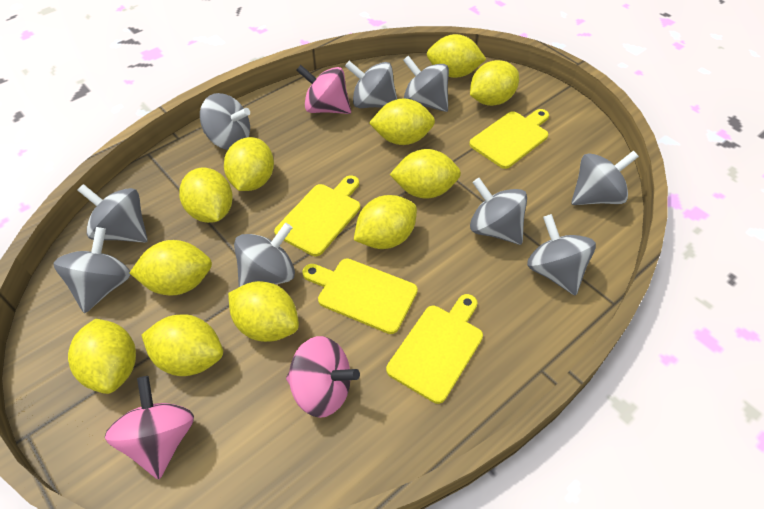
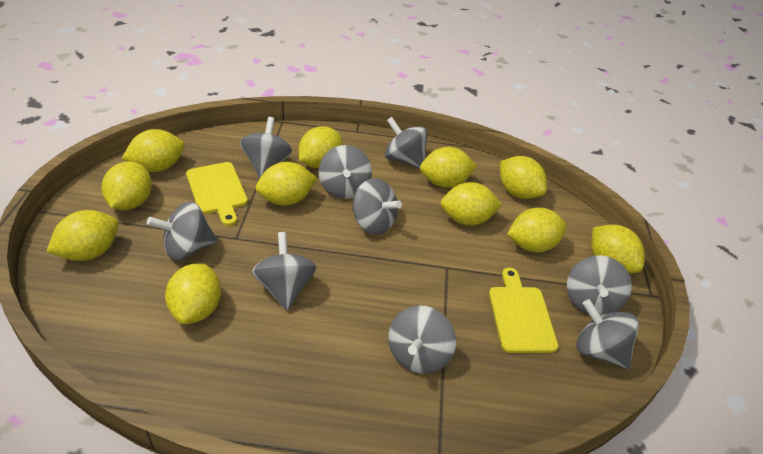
pink spinning top: [105,376,194,479] [286,336,360,418] [296,65,351,114] = 3 -> none = 0
yellow cutting board: [274,176,360,256] [302,258,418,334] [386,294,483,404] [469,109,549,169] = 4 -> [186,162,248,226] [489,268,558,353] = 2

